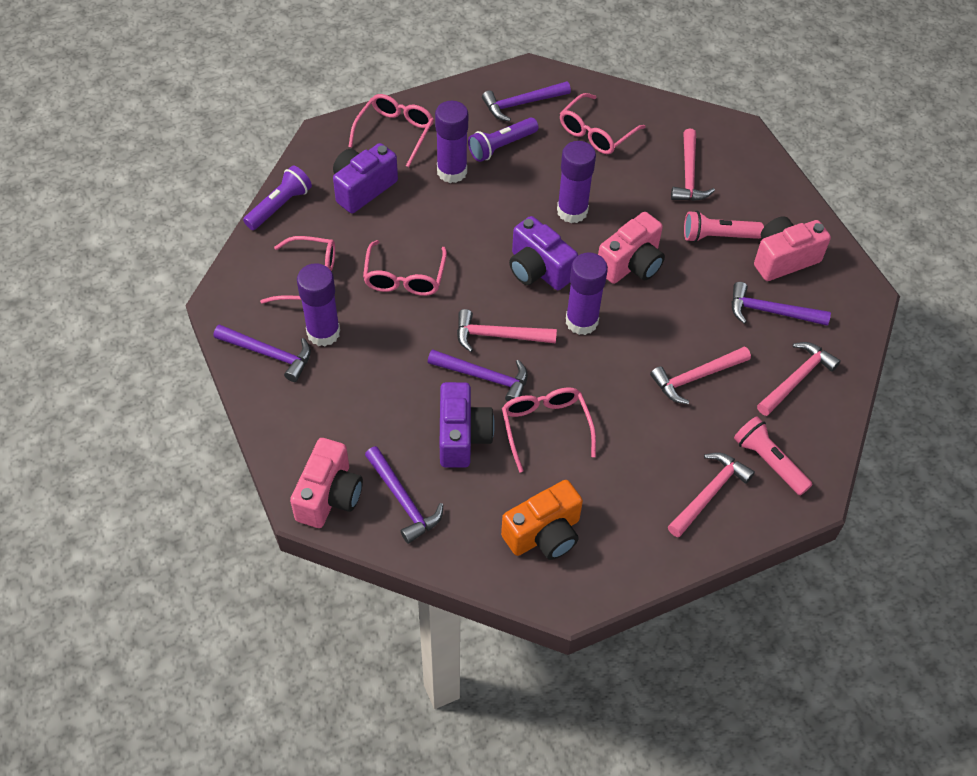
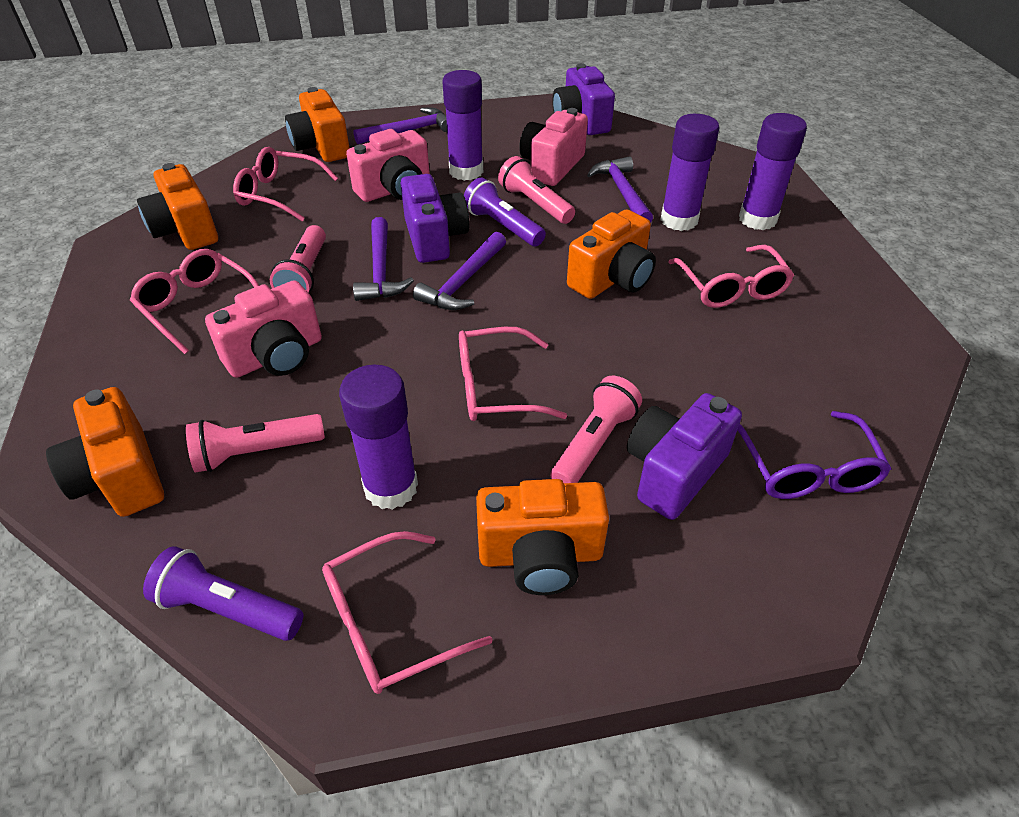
orange camera: [501,480,583,560] = 1 -> [46,387,164,517] [137,163,218,250] [285,87,350,162] [476,479,609,595] [567,209,656,299] = 5
pink flashlight: [684,211,764,242] [734,416,813,496] = 2 -> [186,414,325,473] [270,225,326,293] [498,156,575,224] [550,376,642,483] = 4
pink hammer: [457,309,557,352] [650,346,751,404] [668,452,755,538] [671,129,715,201] [757,342,841,416] = 5 -> none = 0
purple glasses: none = 0 -> [737,411,891,499] = 1
purple hammer: [214,324,311,382] [365,446,443,544] [428,349,528,402] [482,81,571,122] [731,282,831,326] = 5 -> [353,107,447,144] [353,217,414,301] [413,232,506,310] [587,156,653,223] = 4

